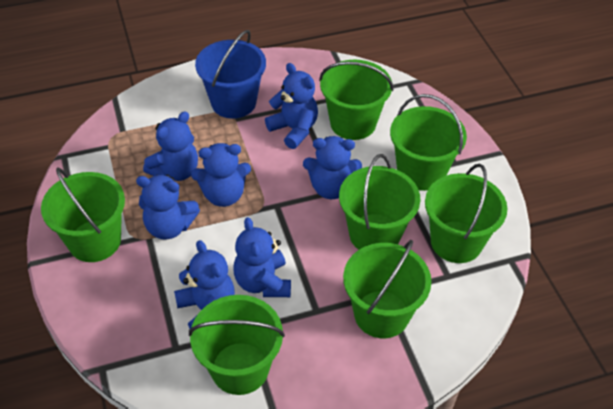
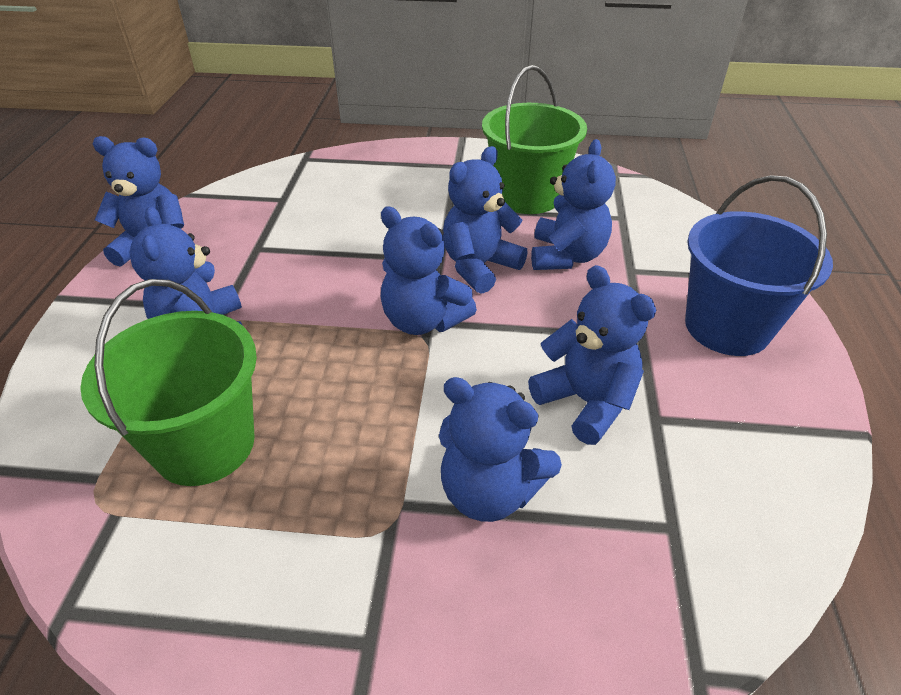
green bucket: [41,168,125,262] [189,295,285,395] [319,60,393,140] [339,154,420,250] [343,240,431,338] [390,94,467,191] [425,164,507,263] = 7 -> [80,279,257,486] [482,65,587,214] = 2

